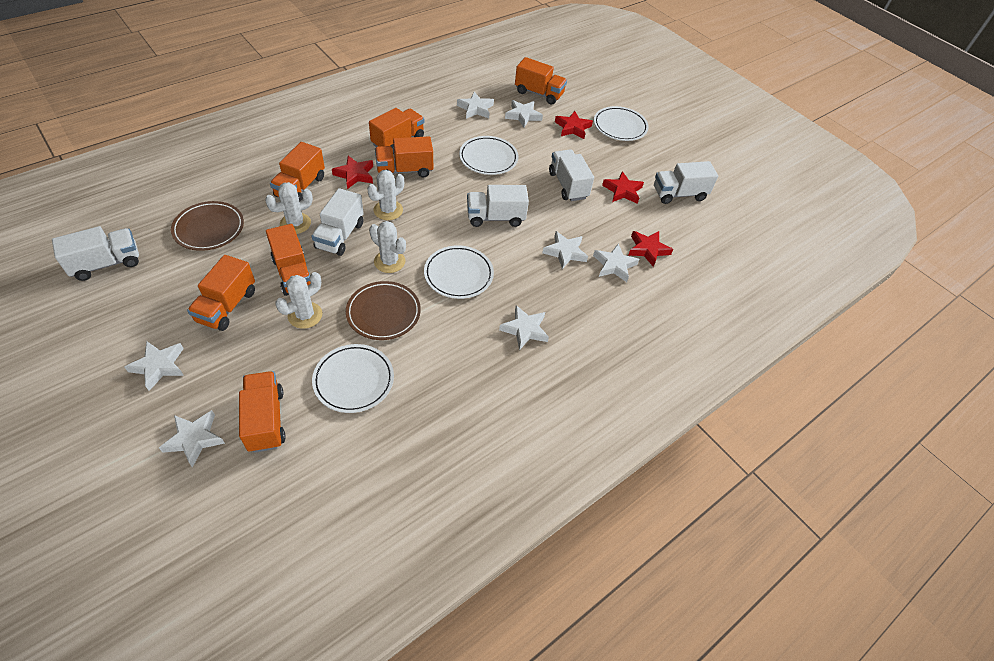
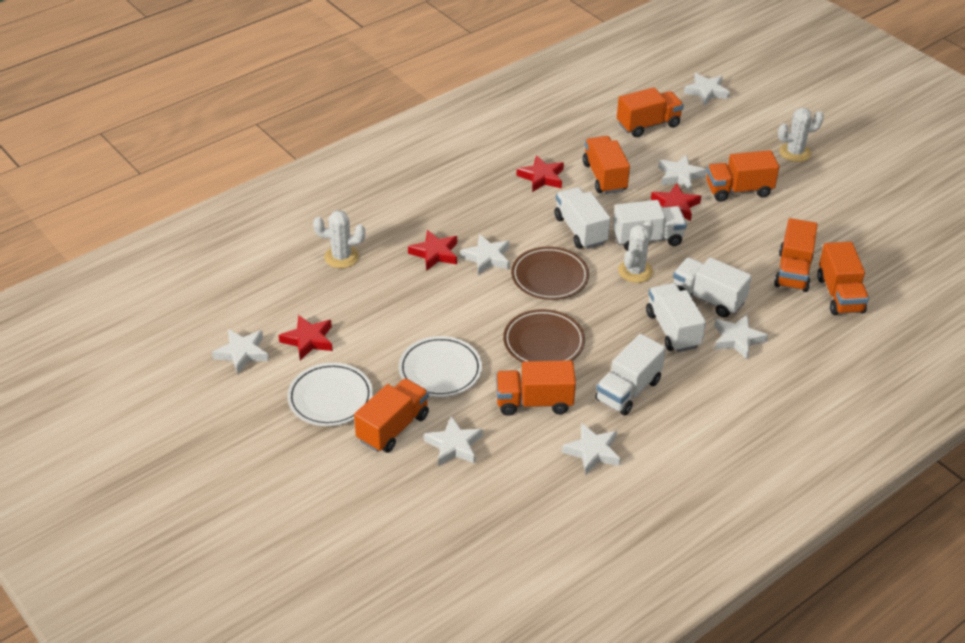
white cactus: [265,182,313,234] [275,272,322,329] [367,170,404,220] [369,221,406,273] = 4 -> [313,210,365,268] [618,220,654,283] [778,108,824,162] = 3
white plate: [312,344,394,413] [424,245,494,299] [459,136,518,175] [594,106,649,141] = 4 -> [287,363,373,426] [399,336,482,397] = 2

